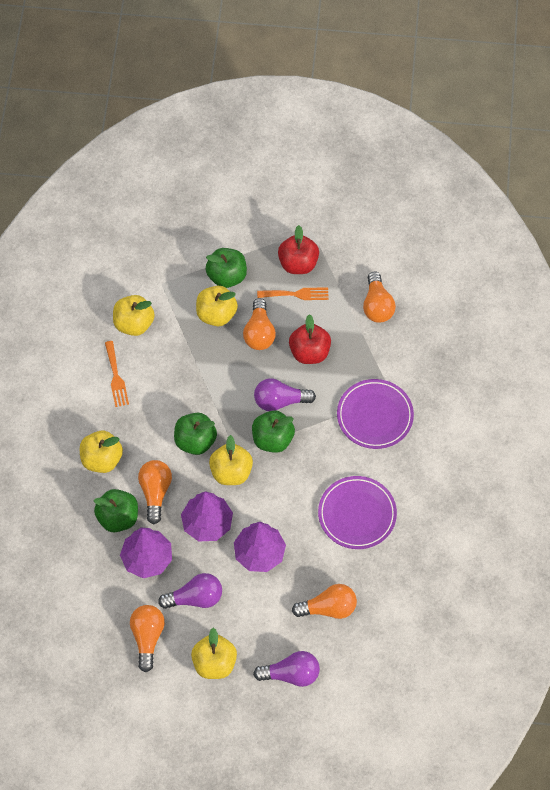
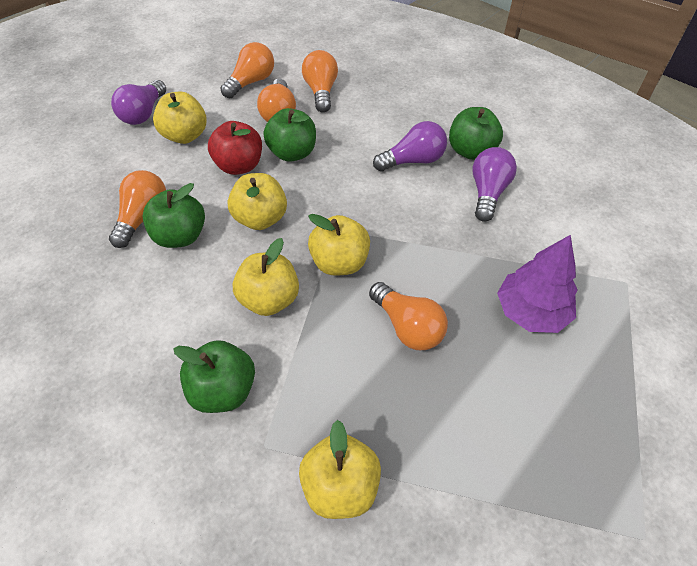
orange fork: [105,341,129,407] [257,287,329,300] = 2 -> none = 0
purple plate: [318,476,397,549] [337,379,414,449] = 2 -> none = 0
purple tree: [120,528,172,578] [181,491,233,541] [234,522,286,572] = 3 -> [497,235,577,333] = 1
red apple: [278,225,319,274] [289,314,331,364] = 2 -> [208,121,262,175] = 1

